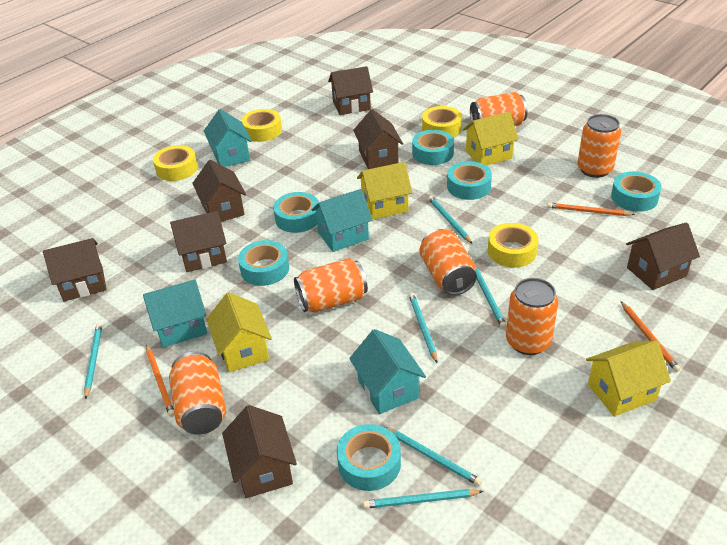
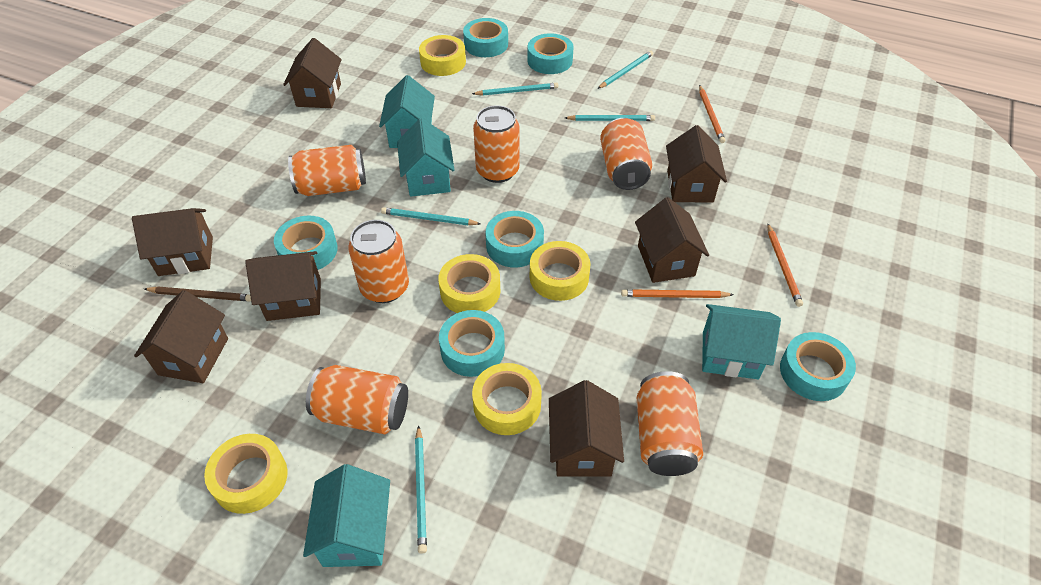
brown pencil: none = 0 -> [145,286,251,302] = 1
turquoise pencil: [84,323,102,399] [363,489,483,509] [385,427,482,486] [409,293,438,363] [428,196,472,244] [475,266,507,328] = 6 -> [381,207,481,225] [415,425,427,554] [472,83,558,96] [565,115,655,121] [598,51,653,89] = 5
yellow house: [206,292,272,372] [357,162,412,220] [463,112,519,165] [586,340,671,416] = 4 -> none = 0
yellow tape: [153,145,198,181] [241,109,282,142] [422,106,462,137] [488,223,538,268] = 4 -> [204,434,288,514] [419,35,466,76] [438,254,500,313] [472,363,542,435] [530,241,590,301] = 5

